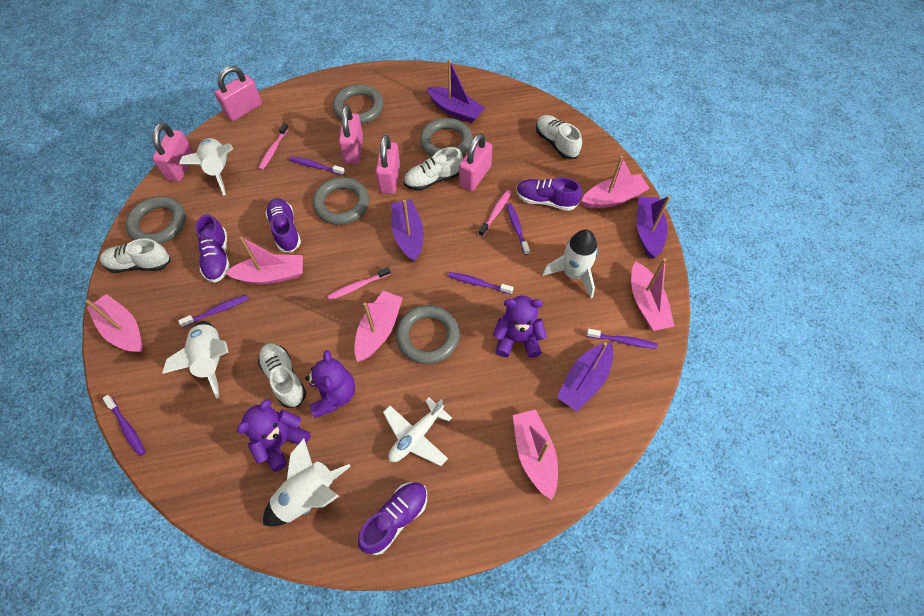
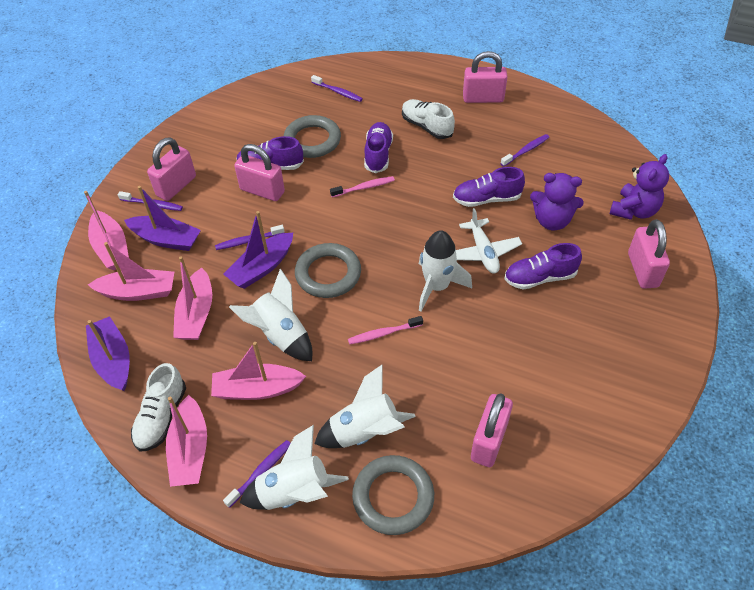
grey ring: [126,196,186,244] [313,177,369,225] [332,84,384,124] [396,305,460,364] [420,118,473,157] = 5 -> [284,115,341,158] [295,243,361,298] [352,455,434,535] = 3
pink boat: [86,294,143,352] [225,236,303,284] [354,291,403,362] [513,409,558,500] [581,156,650,209] [631,258,674,331] = 6 -> [84,191,129,270] [88,242,174,301] [166,395,207,487] [173,256,212,340] [211,342,306,400] = 5
pink toothbrush: [258,123,289,170] [328,267,391,300] [479,190,511,237] = 3 -> [330,176,395,197] [348,316,423,344] = 2
purple boat: [392,200,424,262] [427,59,485,123] [557,342,613,411] [637,196,671,259] = 4 -> [86,316,130,391] [124,186,201,251] [224,211,293,289] = 3
purple teddy bear: [237,399,311,472] [305,350,355,418] [493,296,547,358] = 3 -> [530,173,584,231] [610,154,669,220] = 2
purple toothbrush: [102,395,145,456] [178,294,249,328] [289,156,345,176] [448,272,513,294] [506,203,530,255] [586,329,657,349] = 6 -> [118,191,183,211] [215,225,285,250] [223,440,291,508] [311,75,363,102] [500,134,549,167] = 5
white shoe: [100,238,171,273] [258,343,306,408] [404,147,463,191] [536,115,582,159] = 4 -> [131,363,186,451] [402,99,455,139] = 2

